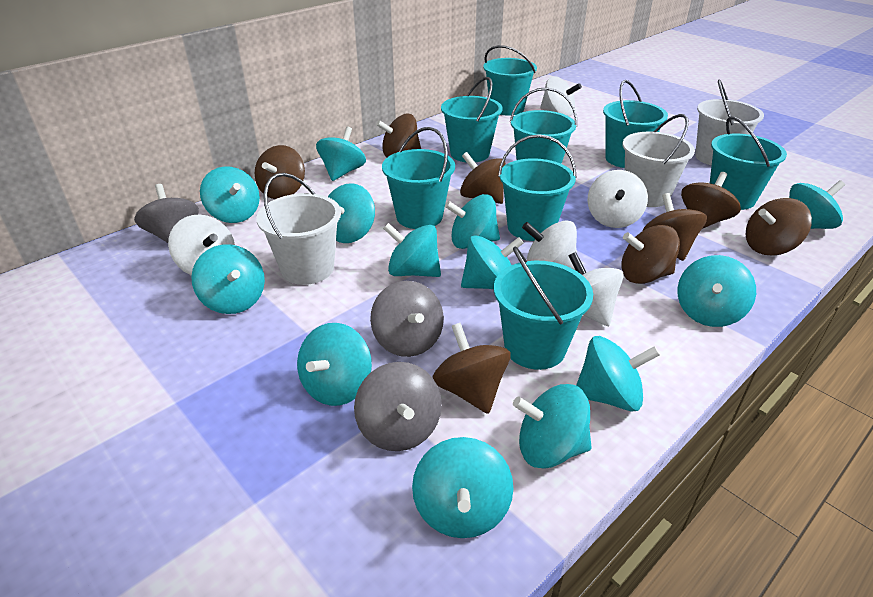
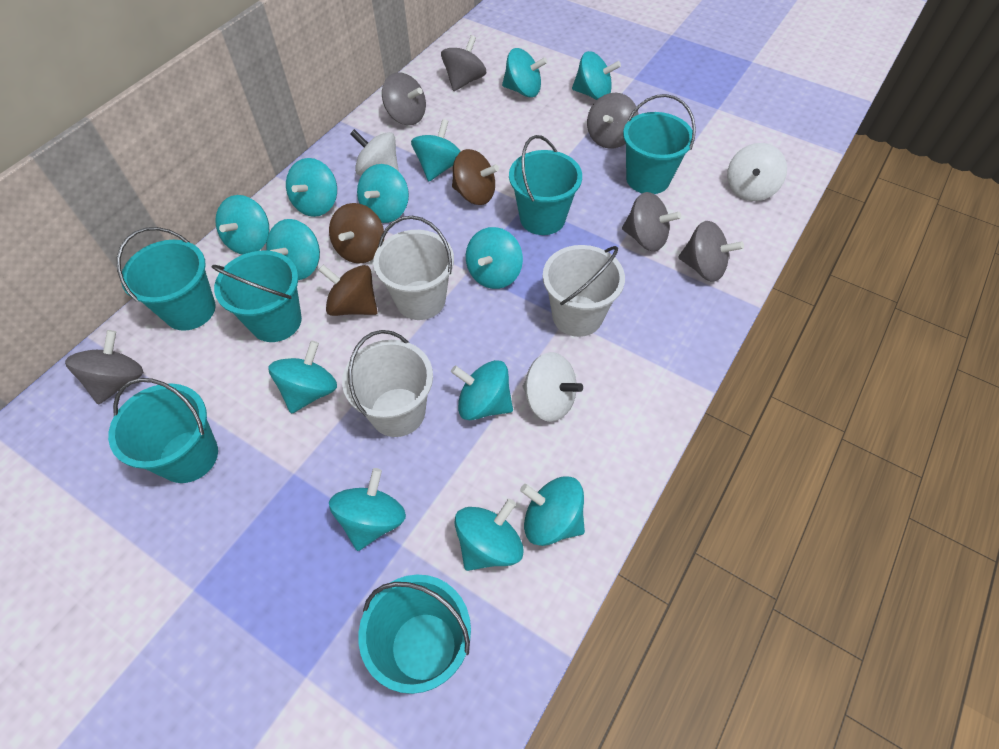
brown spinning top: [255,145,305,199] [376,114,421,157] [432,323,511,414] [460,152,506,204] [621,225,680,284] [643,193,707,261] [681,172,741,229] [746,198,812,256] = 8 -> [318,265,378,316] [329,203,384,264] [452,149,499,205] = 3
grey spinning top: [134,184,199,243] [354,362,442,451] [370,281,444,357] = 3 -> [65,330,143,405] [382,72,426,125] [441,35,486,91] [587,93,639,149] [622,192,681,251] [678,221,744,282] = 6
turquoise bucket: [382,127,455,229] [441,77,503,162] [483,45,537,116] [494,247,593,370] [498,134,577,241] [510,87,577,164] [603,80,668,168] [710,116,787,210] = 8 -> [108,378,218,483] [117,227,216,331] [212,251,302,342] [358,575,471,694] [509,135,582,235] [623,94,696,194] = 6
white spinning top: [168,214,235,276] [522,220,577,271] [540,76,582,117] [568,252,624,326] [588,170,648,228] = 5 -> [350,129,399,176] [523,352,583,422] [727,143,787,201] = 3

